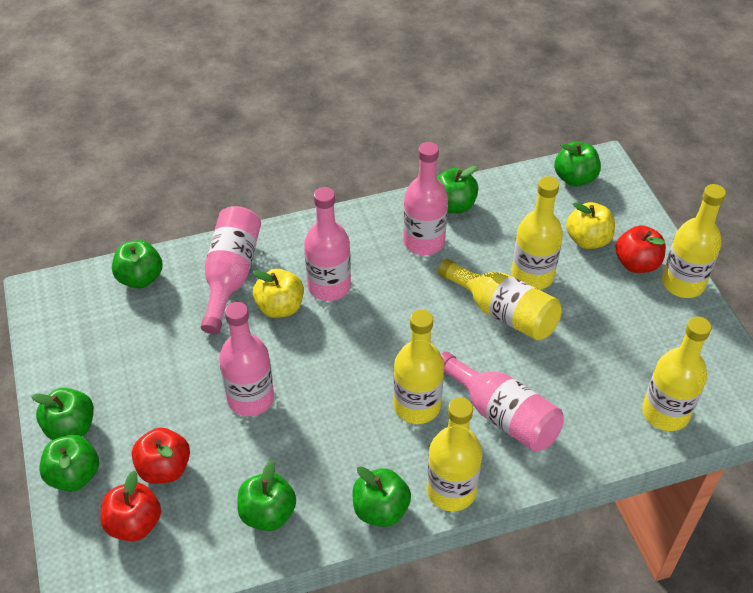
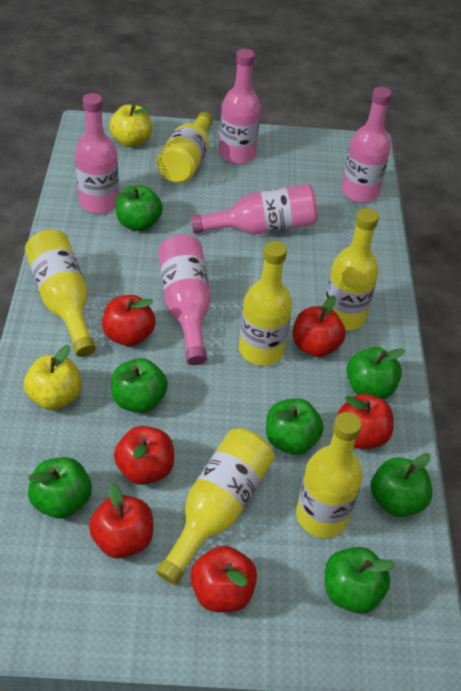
red apple: [100,470,161,541] [132,428,190,484] [615,225,666,273] = 3 -> [89,482,153,559] [102,295,156,346] [114,426,174,485] [190,545,257,612] [293,295,345,357] [337,394,394,449] = 6

